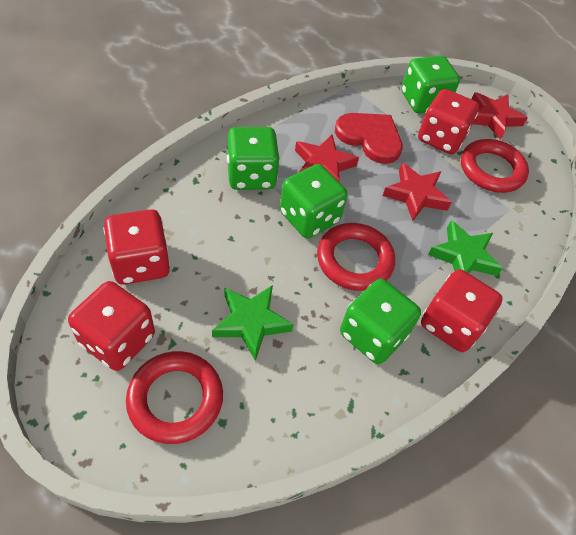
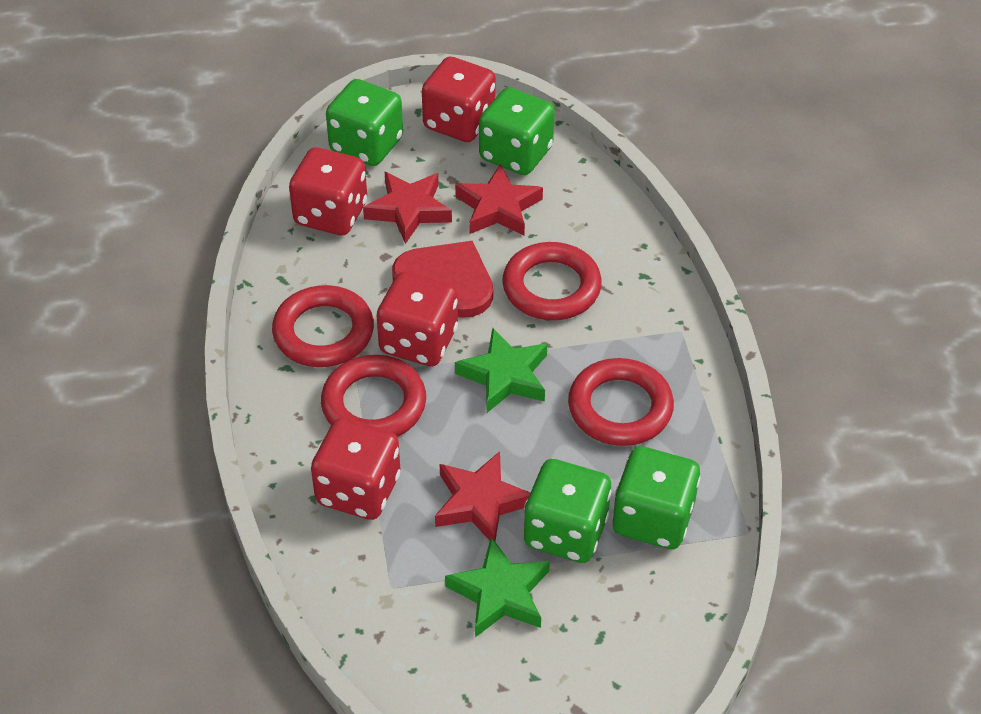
red ring: [126,351,223,444] [317,223,395,291] [461,139,529,193] = 3 -> [272,285,374,367] [321,355,426,437] [502,242,602,320] [568,358,674,446] = 4

